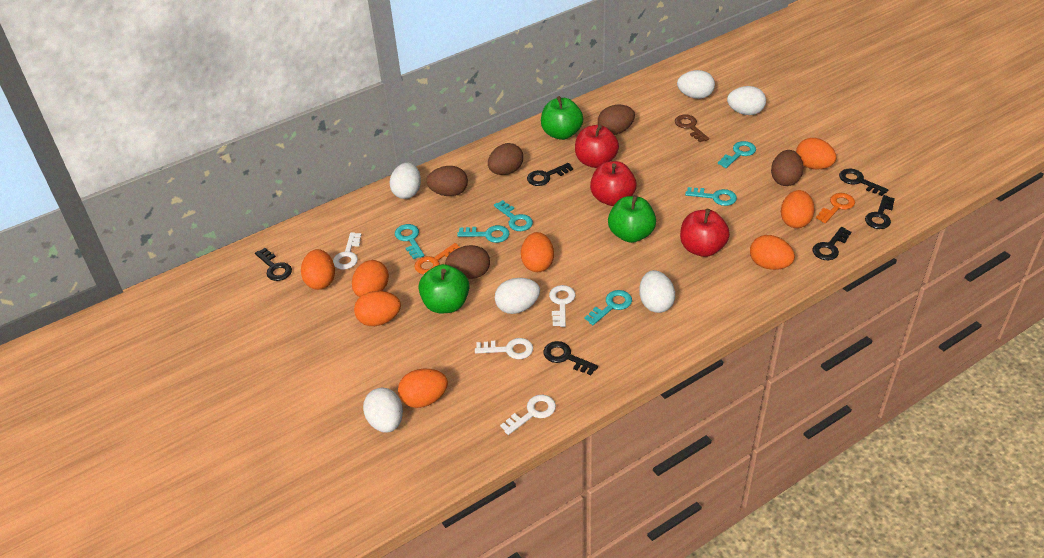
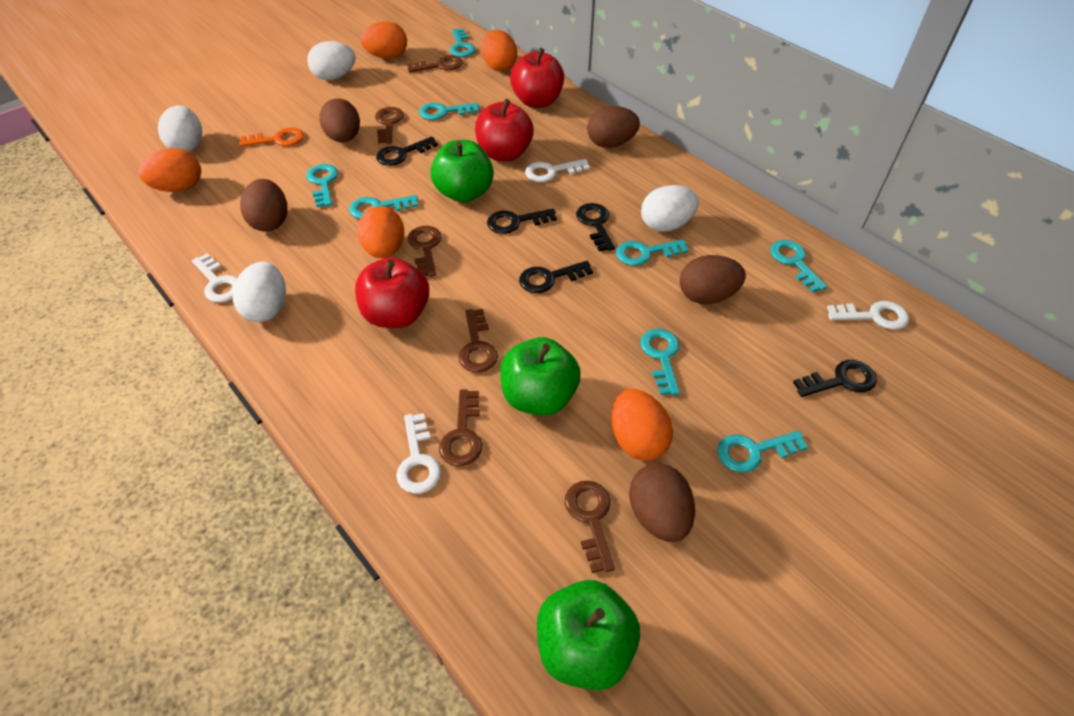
black key: [255,248,292,281] [527,163,573,186] [543,341,598,375] [812,227,851,260] [839,169,888,196] [865,195,895,229] = 6 -> [376,137,438,166] [487,208,557,234] [519,261,593,293] [576,203,615,252] [793,360,877,397] = 5
brown key: [675,114,709,142] = 1 -> [375,107,404,144] [407,55,463,73] [407,226,442,277] [439,389,482,466] [459,309,498,373] [565,481,615,573] = 6
orange egg: [301,249,335,290] [352,260,389,297] [354,291,401,326] [398,369,448,408] [521,232,554,272] [750,235,795,270] [781,190,815,228] [796,138,836,170] = 8 -> [139,148,201,192] [358,206,404,258] [360,22,407,59] [482,30,517,72] [611,389,673,461] = 5
orange key: [414,243,460,274] [816,193,855,223] = 2 -> [239,128,304,147] = 1
turquoise key: [395,224,424,259] [457,225,510,243] [494,200,533,231] [584,290,632,325] [685,187,737,206] [718,141,756,168] = 6 -> [306,164,338,207] [349,195,418,219] [419,103,479,120] [450,29,475,57] [616,239,689,266] [640,329,680,395] [717,431,808,473] [770,240,827,292] = 8
white egg: [363,388,403,432] [390,163,421,199] [495,278,540,314] [639,270,675,313] [677,70,715,99] [727,86,766,115] = 6 -> [158,105,202,152] [232,262,286,322] [307,41,356,80] [641,185,699,232] = 4

